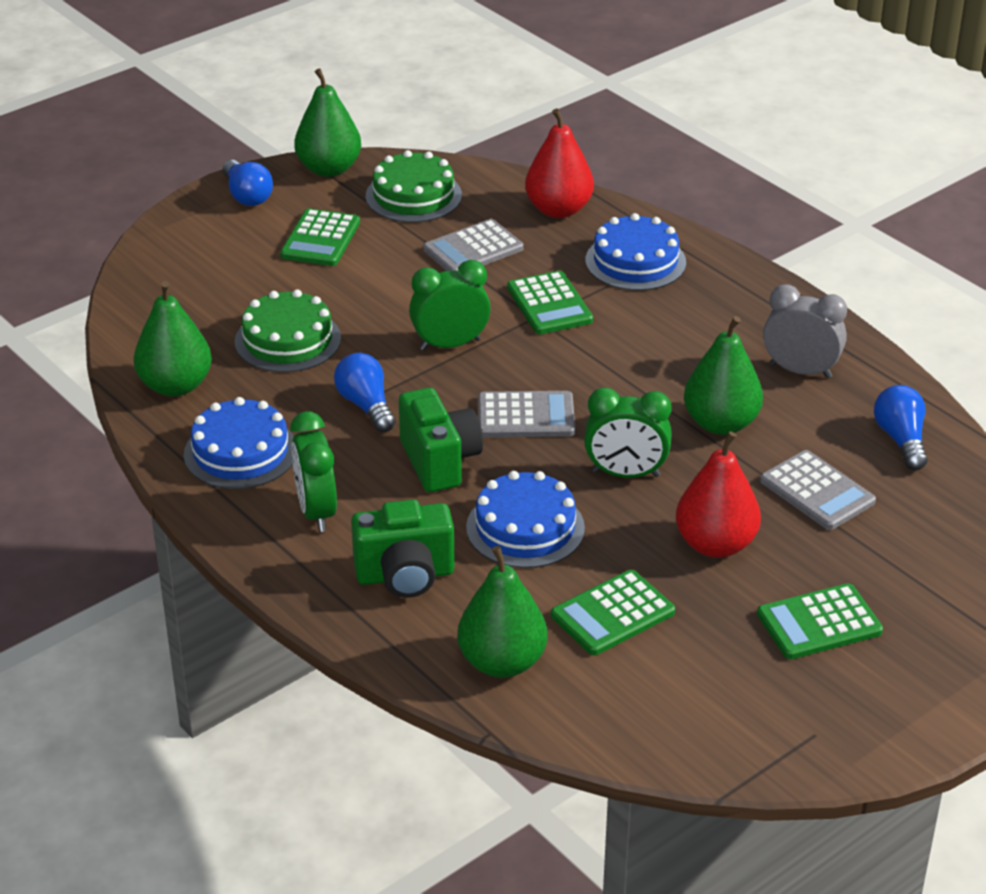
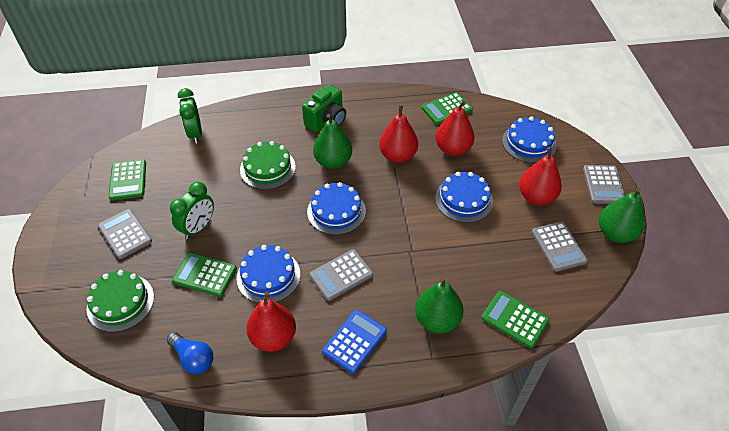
blue cake: [184,397,294,489] [466,471,585,568] [585,213,686,291] = 3 -> [237,245,300,303] [307,182,366,235] [435,172,493,223] [502,116,557,163] = 4
blue calculator: none = 0 -> [322,310,387,374] = 1
blue light bulb: [223,160,273,206] [334,353,396,432] [874,385,928,470] = 3 -> [167,332,213,374] = 1
green camera: [351,500,455,598] [399,388,483,492] = 2 -> [302,84,346,132] = 1
green clock: [290,411,337,532] [409,260,490,351] [584,387,672,478] = 3 -> [170,182,214,239] [178,88,202,144] = 2
green pear: [134,281,212,397] [294,68,361,177] [457,546,548,678] [684,316,763,435] = 4 -> [313,114,352,169] [415,278,464,333] [599,188,645,243] = 3
grey calculator: [423,219,524,271] [478,391,575,437] [760,450,876,530] = 3 -> [98,209,152,259] [309,249,373,301] [532,222,588,272] [583,165,625,204] = 4
grey clock: [763,284,847,378] = 1 -> none = 0
red pear: [525,108,594,218] [676,431,761,558] = 2 -> [246,291,296,352] [379,105,418,163] [436,101,475,156] [519,147,562,205] = 4

